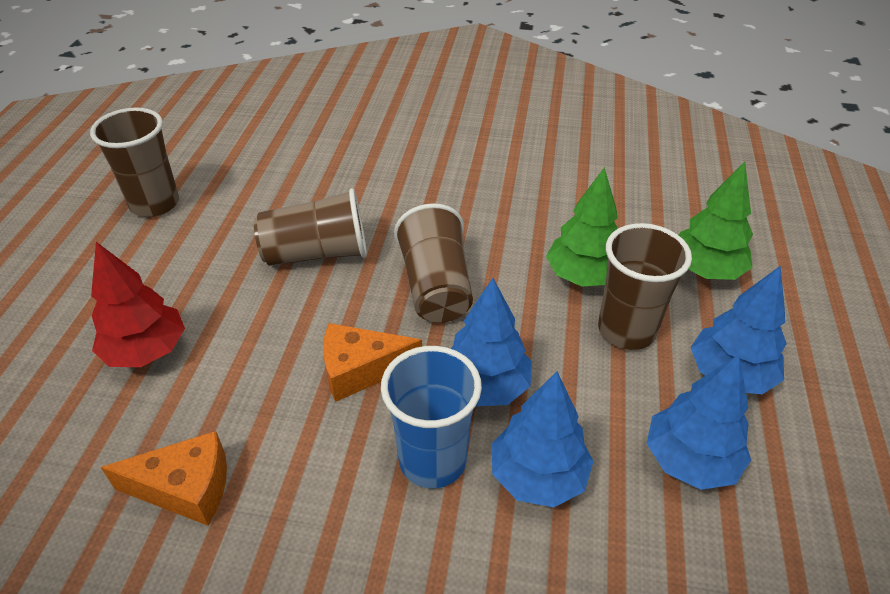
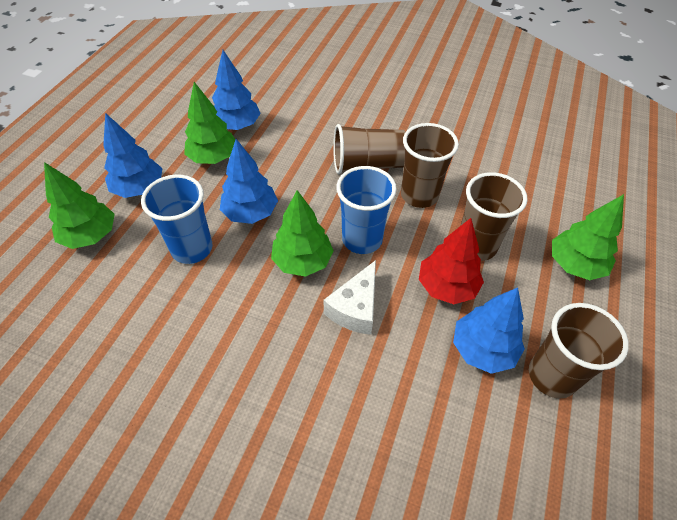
blue cup: [381,346,482,488] = 1 -> [141,174,213,264] [336,166,397,254] = 2
green tree: [546,167,618,287] [679,162,753,280] = 2 -> [44,162,115,249] [184,82,235,164] [271,190,334,277] [552,194,624,280] = 4
orange cheese: [101,431,227,526] [323,323,422,402] = 2 -> none = 0
white cheese: none = 0 -> [323,260,376,335] = 1

